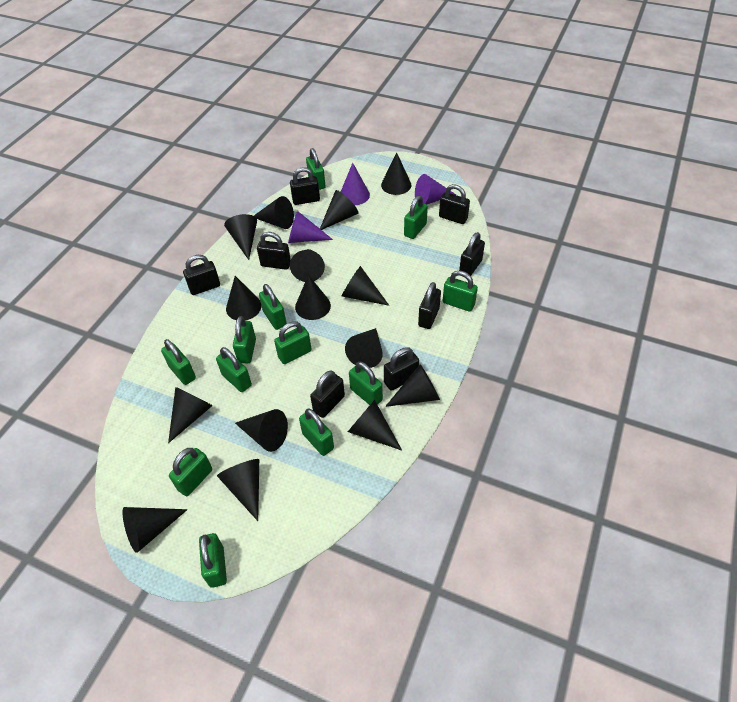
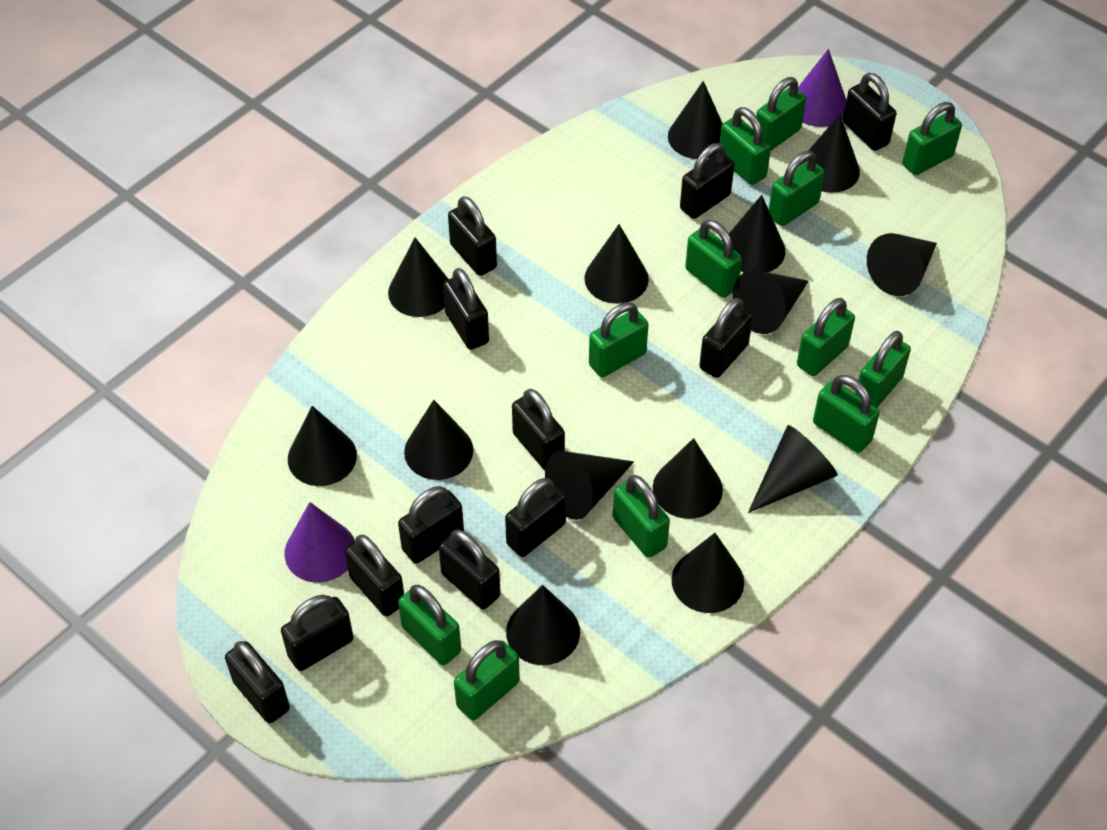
black cone: [122,507,188,553] [168,387,213,443] [217,459,259,521] [224,214,257,260] [226,276,262,320] [235,409,288,452] [254,196,294,229] [290,249,325,282] [295,275,331,320] [320,190,359,230] [342,266,390,306] [345,328,383,368] [348,400,402,451] [381,152,411,195] [385,364,440,407] = 15 -> [288,406,357,486] [388,238,448,317] [404,400,473,480] [506,585,580,665] [545,451,634,520] [584,224,649,304] [653,438,723,519] [668,81,723,159] [671,533,744,613] [729,195,785,272] [733,270,809,334] [748,425,838,513] [799,114,860,193] [867,233,937,296] = 14
black padlock: [183,255,220,295] [257,232,291,270] [290,167,320,205] [310,371,345,418] [384,347,419,391] [418,282,441,329] [439,184,470,224] [459,232,485,276] = 8 -> [225,641,290,723] [281,595,354,671] [345,535,404,616] [398,486,464,564] [439,530,501,609] [443,268,489,350] [448,196,497,276] [505,478,566,557] [512,389,565,470] [680,143,735,219] [699,298,753,378] [843,73,896,151] = 12
purple cone: [288,211,333,243] [341,163,370,205] [415,174,456,204] = 3 -> [285,502,355,583] [798,49,846,127] = 2

